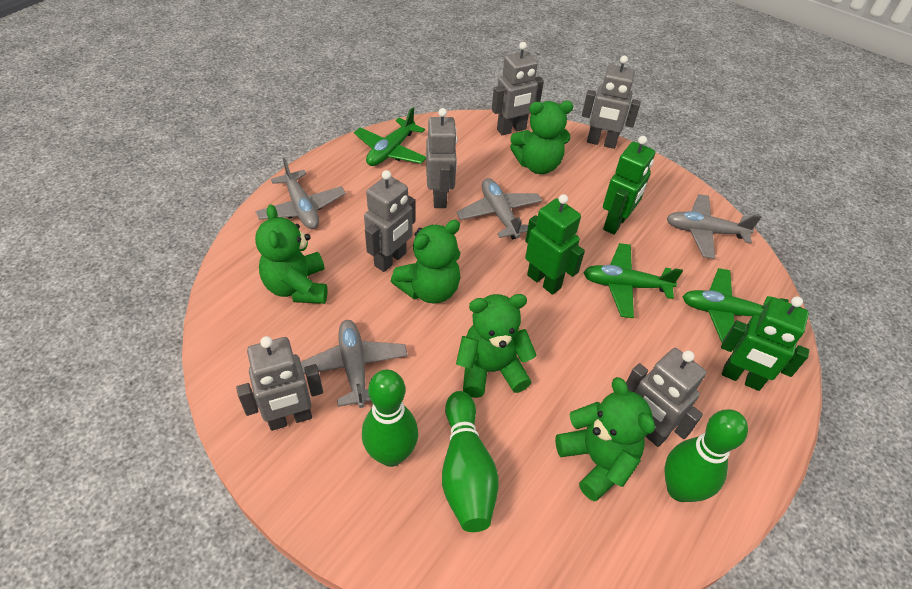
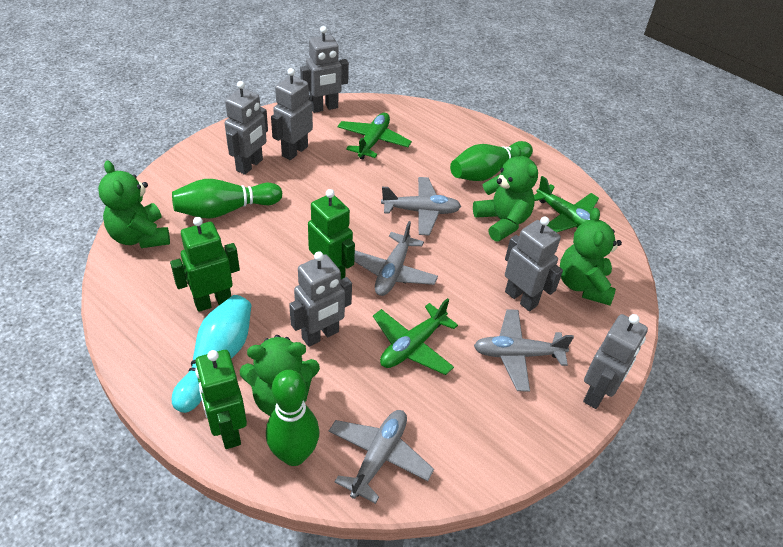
green teddy bear: [255,204,328,304] [391,220,461,304] [456,294,537,398] [510,101,573,174] [555,377,655,501] = 5 -> [98,160,170,248] [240,335,320,416] [473,145,538,242] [560,208,622,305] = 4
turquoise bowling pin: none = 0 -> [172,295,251,413] = 1

